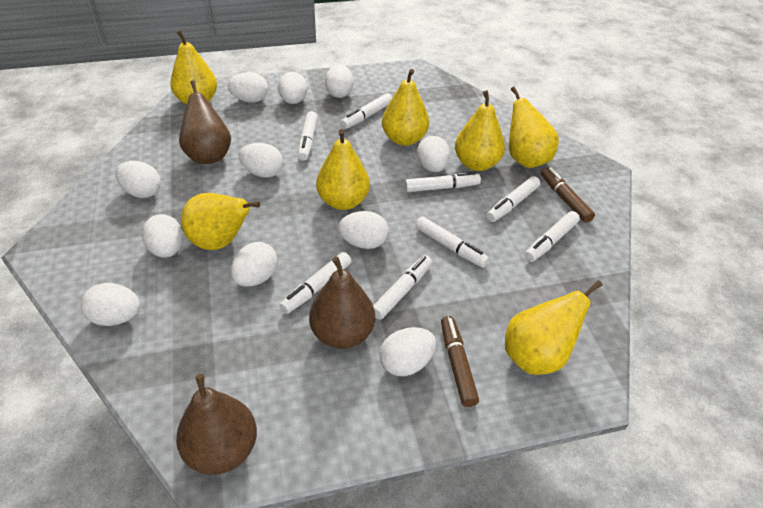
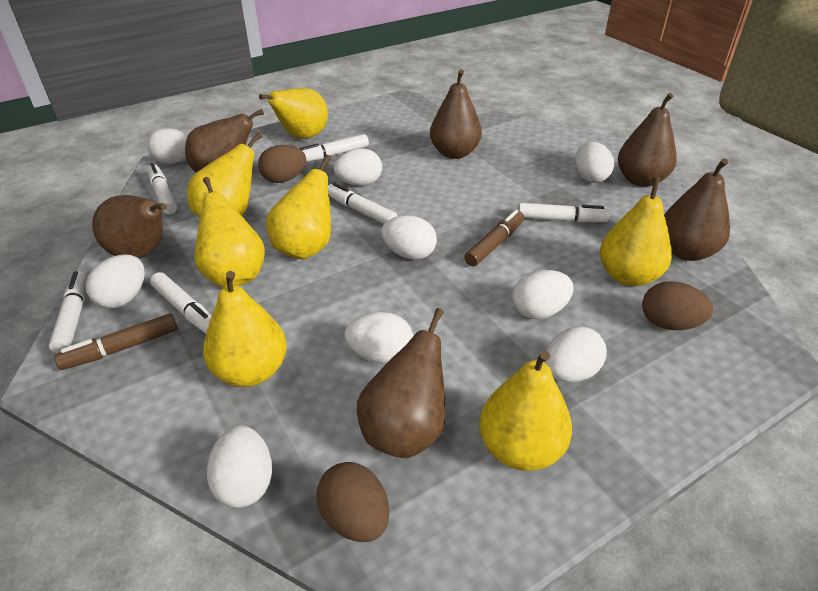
brown egg: none = 0 -> [258,145,306,183] [316,462,389,542] [642,281,713,330] = 3
brown pear: [176,374,257,475] [179,80,231,164] [309,257,375,349] = 3 -> [92,195,167,258] [185,109,264,173] [357,308,445,458] [430,69,482,159] [618,93,677,187] [664,158,730,261] = 6
white egg: [81,283,140,326] [116,161,161,198] [142,214,183,258] [228,72,268,103] [231,242,278,287] [239,143,283,178] [278,72,307,104] [325,64,353,98] [338,211,388,249] [380,327,436,376] [417,136,450,172] = 11 -> [86,254,145,308] [147,128,188,164] [207,425,272,508] [334,148,382,186] [345,312,413,364] [381,215,437,260] [512,270,574,319] [544,326,607,382] [575,142,614,183] = 9
white marker: [280,252,351,314] [298,111,318,161] [341,93,392,129] [373,255,432,320] [405,172,481,192] [415,217,489,268] [487,176,540,222] [524,211,580,262] = 8 -> [49,271,88,354] [147,163,177,214] [150,272,212,334] [300,134,369,162] [328,183,398,224] [518,203,610,222] = 6

